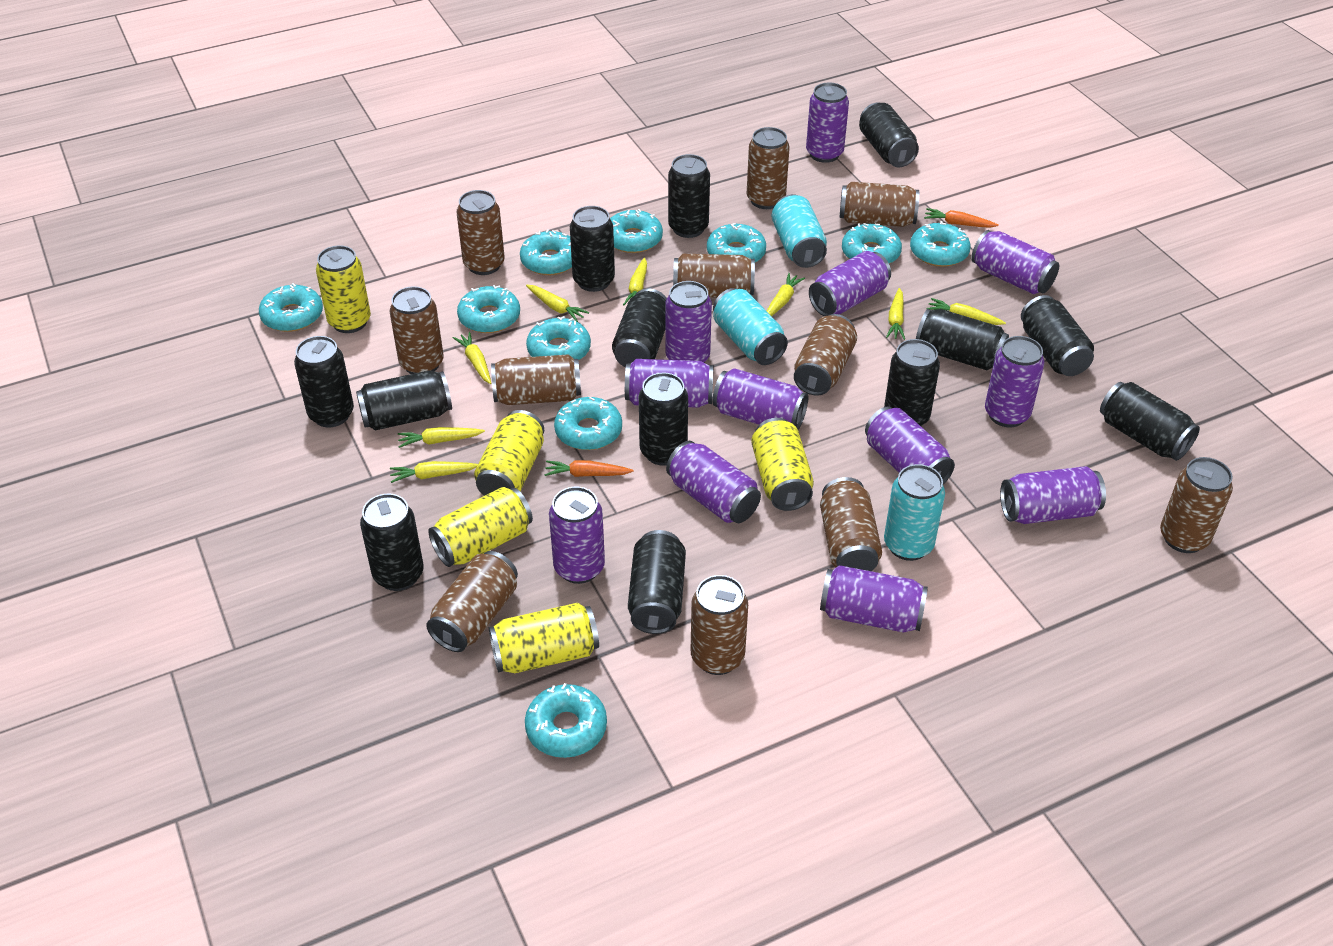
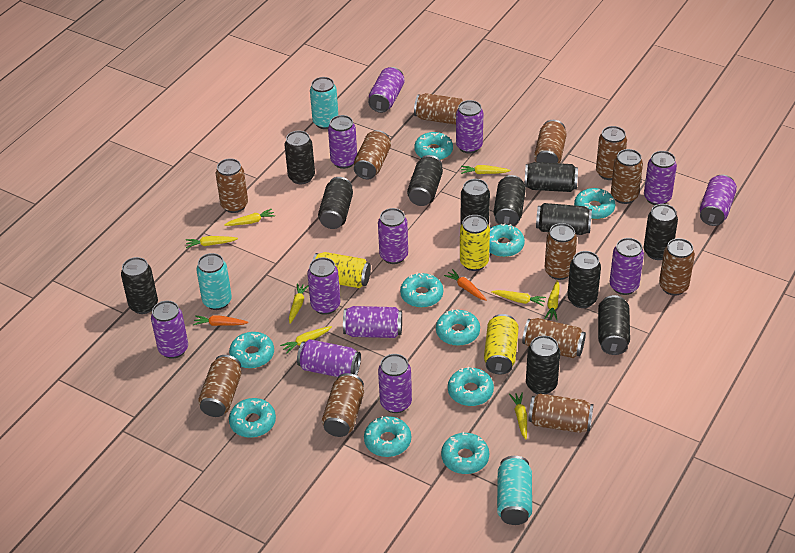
black can: [294,336,354,427] [356,370,452,431] [360,493,424,591] [570,206,615,292] [612,289,667,367] [628,530,686,634] [639,372,688,466] [668,154,710,238] [859,103,919,167] [884,339,940,426] [916,309,1009,370] [1021,295,1094,376] [1100,382,1200,461] = 13 -> [121,257,158,314] [284,130,315,184] [318,177,353,229] [407,155,443,206] [461,179,490,225] [494,175,526,226] [525,162,578,192] [526,335,560,394] [536,203,592,235] [567,251,601,308] [598,295,630,355] [644,204,678,260] = 12
brown can: [390,286,444,374] [426,551,518,652] [456,190,505,275] [491,354,581,405] [673,254,755,298] [691,575,748,675] [747,127,790,209] [794,314,857,396] [820,477,882,571] [840,182,919,227] [1160,457,1233,553] = 11 -> [198,355,241,417] [216,158,248,213] [322,373,364,437] [354,130,391,179] [414,93,463,125] [522,318,586,358] [528,393,594,433] [534,120,567,163] [545,223,577,280] [596,126,627,180] [611,149,643,204] [659,238,695,296] = 12
yellow can: [316,246,371,333] [428,487,533,567] [474,410,544,496] [489,603,599,673] [751,418,814,511] = 5 -> [312,252,371,288] [460,215,490,271] [484,314,519,375] = 3

